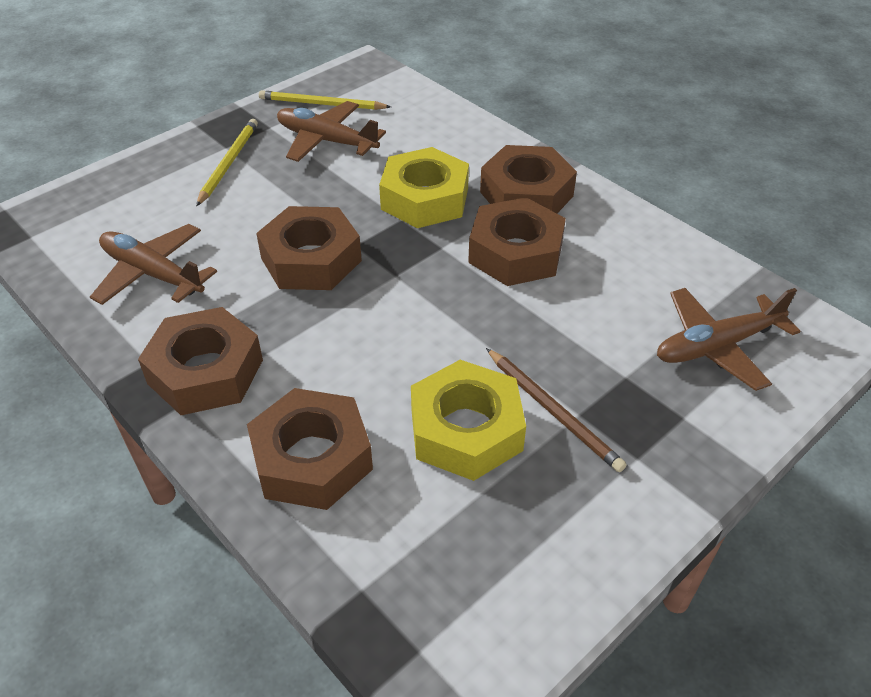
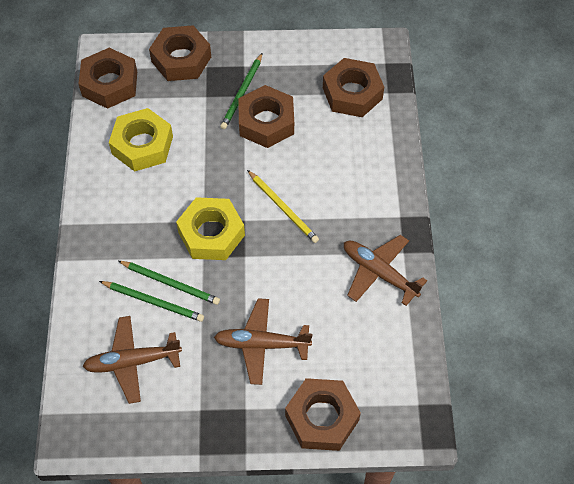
brown pencil: [486,348,627,472] = 1 -> none = 0
green pencil: none = 0 -> [99,281,204,322] [118,261,220,305] [220,53,262,129] = 3
yellow pencil: [196,119,258,206] [259,90,391,110] = 2 -> [247,170,319,243] = 1

